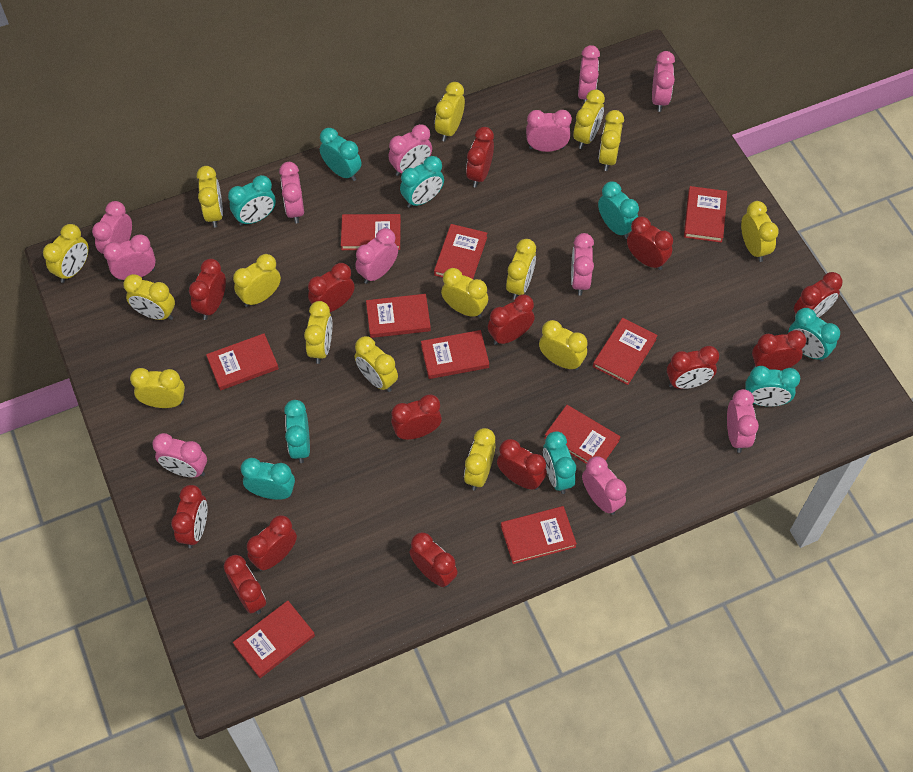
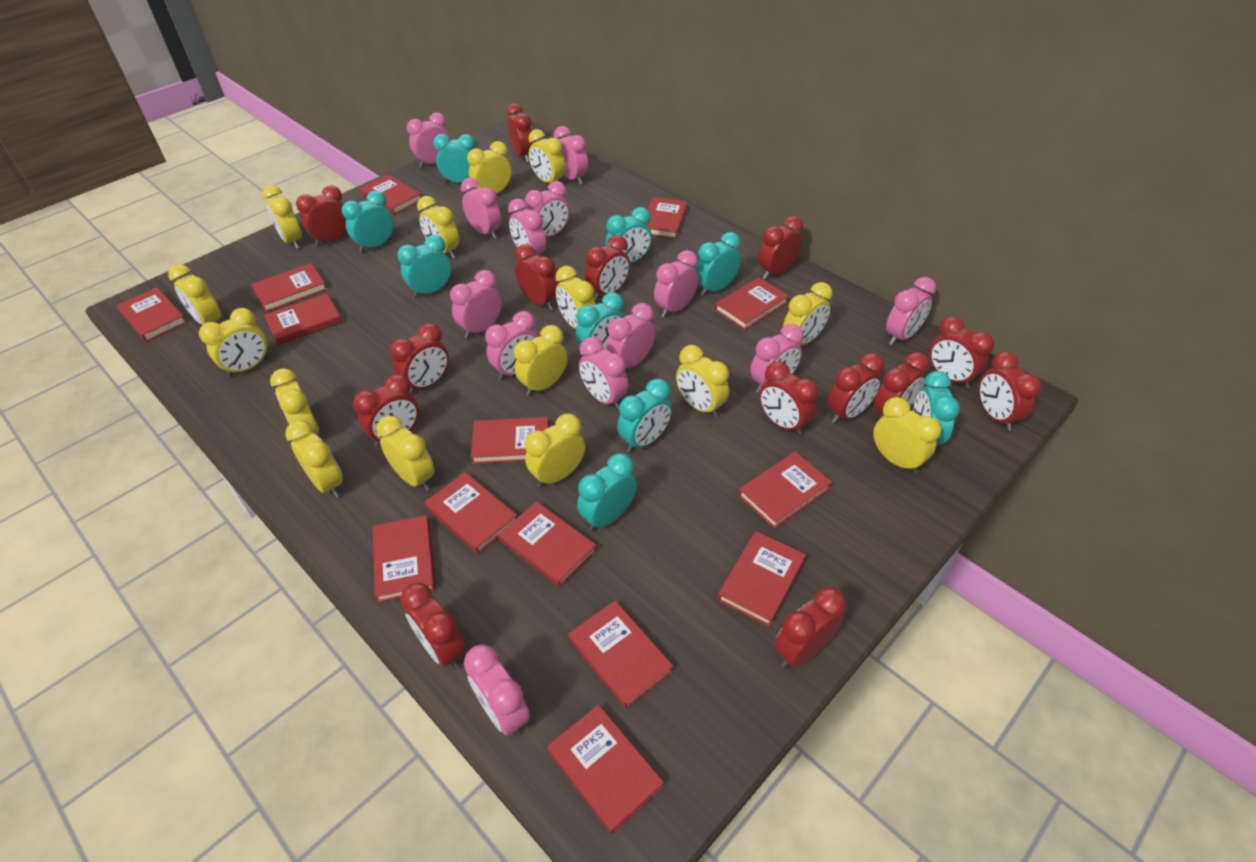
pink clock: [92,201,132,254] [103,234,156,281] [152,433,207,478] [279,162,304,223] [355,228,398,284] [388,124,432,176] [526,110,572,152] [571,233,594,296] [578,45,600,103] [582,456,626,515] [652,51,675,112] [727,389,759,453] = 12 -> [407,112,451,168] [450,270,502,338] [461,178,501,239] [464,644,530,736] [485,311,538,380] [508,199,546,255] [525,181,570,237] [554,126,588,185] [579,337,629,410] [606,303,655,368] [654,250,698,318] [750,324,803,393] [886,277,936,345] = 13
red book: [206,333,279,391] [233,601,315,678] [341,214,401,250] [366,294,431,338] [421,330,489,379] [434,224,487,279] [501,506,577,564] [544,405,620,464] [593,318,658,385] [684,186,727,243] = 10 -> [116,288,187,342] [251,263,327,312] [264,293,342,345] [360,175,421,215] [372,515,435,603] [425,472,517,554] [471,417,549,464] [498,501,597,587] [547,705,664,834] [568,601,673,709] [644,197,688,239] [715,277,789,330] [717,531,806,627] [738,452,832,529] = 14

